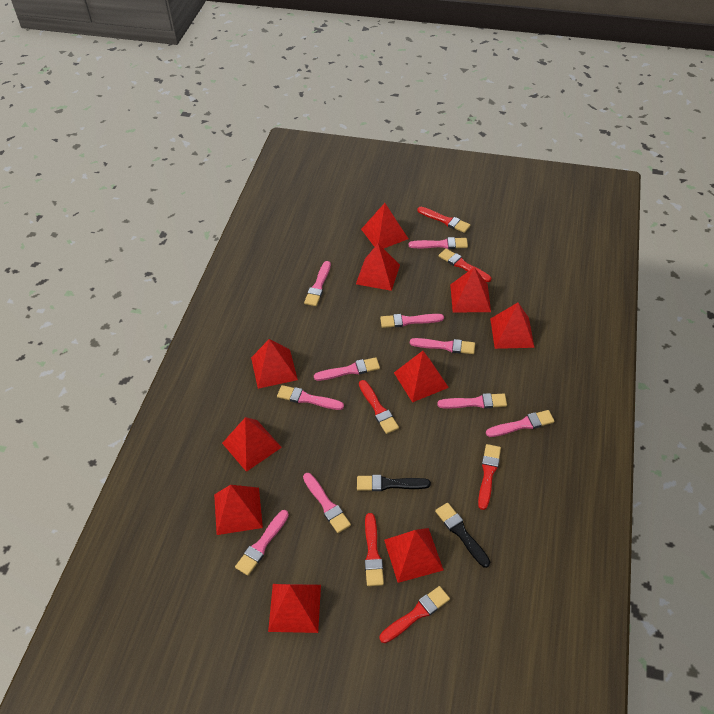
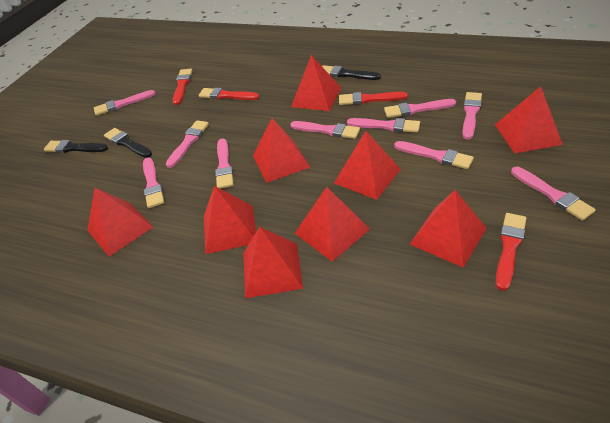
black brush: [357,475,431,491] [435,503,490,568] = 2 -> [44,140,108,153] [104,128,152,158] [322,65,381,80] = 3
red brush: [359,380,399,434] [365,513,384,586] [380,586,450,643] [417,207,470,233] [439,249,491,282] [478,444,501,510] = 6 -> [173,69,192,105] [199,88,259,100] [339,92,408,105] [495,213,526,291] = 4
red pyramid: [214,485,263,535] [222,417,282,472] [251,339,298,389] [268,584,321,633] [356,244,400,291] [361,203,408,249] [384,528,444,583] [394,351,449,403] [450,267,491,313] [490,303,535,349] = 10 -> [87,188,153,257] [204,186,256,254] [243,227,303,298] [253,118,310,183] [291,55,341,111] [295,187,370,262] [334,131,401,200] [410,190,487,268] [495,86,563,153] = 9

